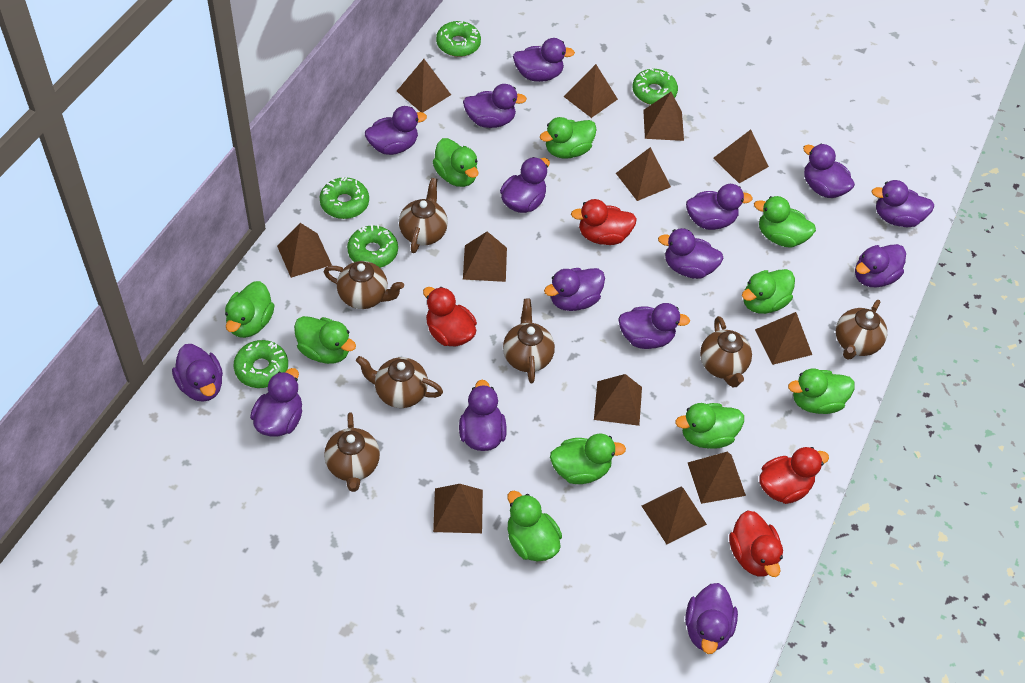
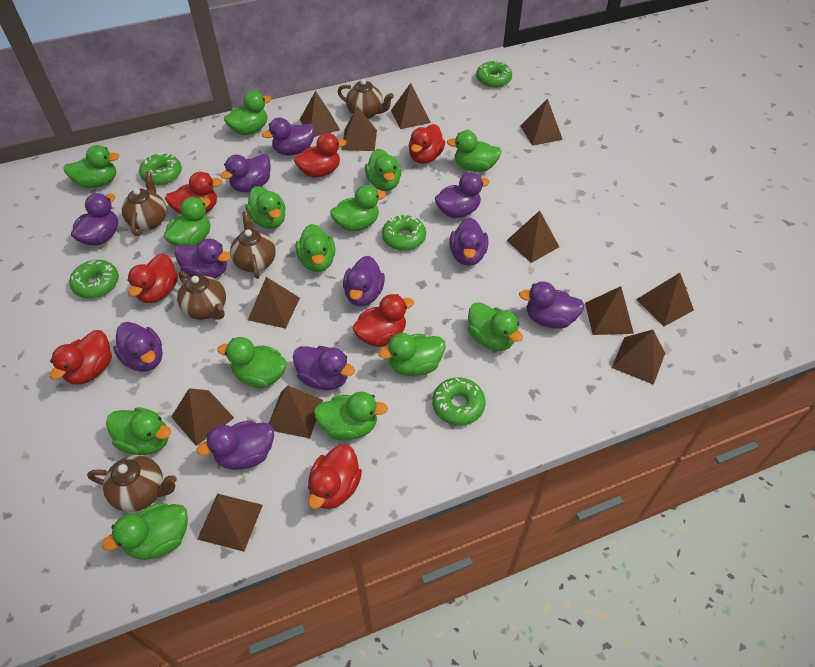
brown teapot: [324,261,404,309] [324,412,380,492] [356,356,443,408] [399,178,448,253] [503,299,555,383] [700,316,752,387] [836,300,887,360] = 7 -> [87,455,177,512] [122,172,167,236] [177,271,226,320] [230,211,276,279] [338,79,394,119] = 5
green duck: [225,281,275,338] [294,316,356,364] [433,138,479,187] [507,491,562,561] [540,117,597,159] [550,433,626,484] [675,403,744,449] [742,269,795,314] [754,196,816,247] [788,368,855,414] = 10 -> [63,145,119,188] [102,503,188,560] [106,407,171,455] [164,197,210,247] [217,337,287,388] [224,91,271,135] [245,186,286,229] [296,224,335,272] [314,391,388,440] [330,185,386,231] [365,149,401,191] [379,333,446,376] [447,130,502,172] [468,302,523,351] = 14
purple duck: [172,344,223,402] [250,368,302,437] [365,106,427,155] [459,380,507,451] [463,84,527,128] [500,157,550,213] [513,38,575,82] [544,268,605,311] [618,303,690,349] [658,228,724,279] [685,583,738,654] [686,184,753,230] [803,144,855,198] [855,244,906,287] [871,180,934,227] = 15 -> [71,193,118,246] [113,322,163,372] [175,239,231,278] [197,420,274,470] [221,154,271,192] [262,118,315,156] [293,346,355,390] [343,256,385,306] [435,172,490,218] [449,218,488,266] [519,282,585,329] = 11
red duck: [423,287,477,346] [571,199,637,245] [729,511,783,577] [759,447,829,504] = 4 -> [50,330,112,385] [127,253,178,303] [165,172,222,215] [294,133,346,177] [308,444,362,509] [352,294,414,347] [409,124,445,164] = 7

